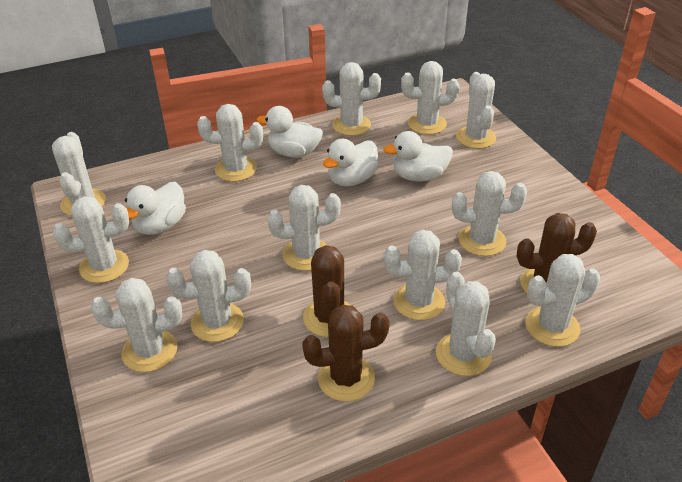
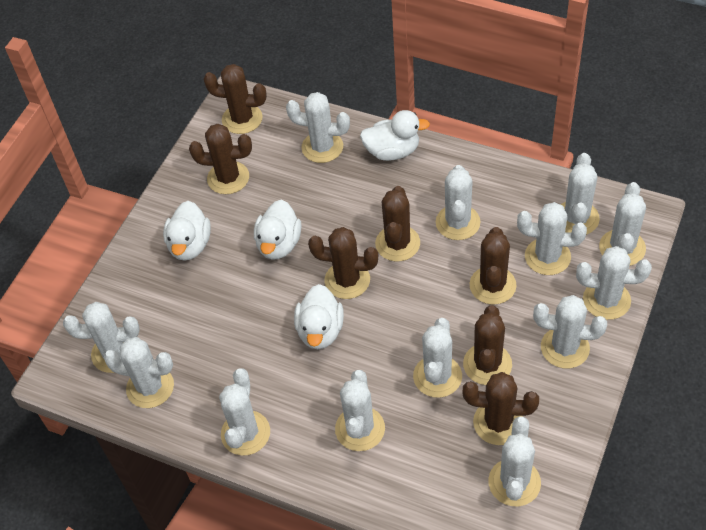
brown cactus: [302,305,390,402] [303,245,350,337] [517,213,597,293] = 3 -> [189,124,252,194] [203,64,267,134] [308,227,378,299] [375,186,420,262] [463,305,512,385] [463,372,539,445] [470,227,516,305] = 7

